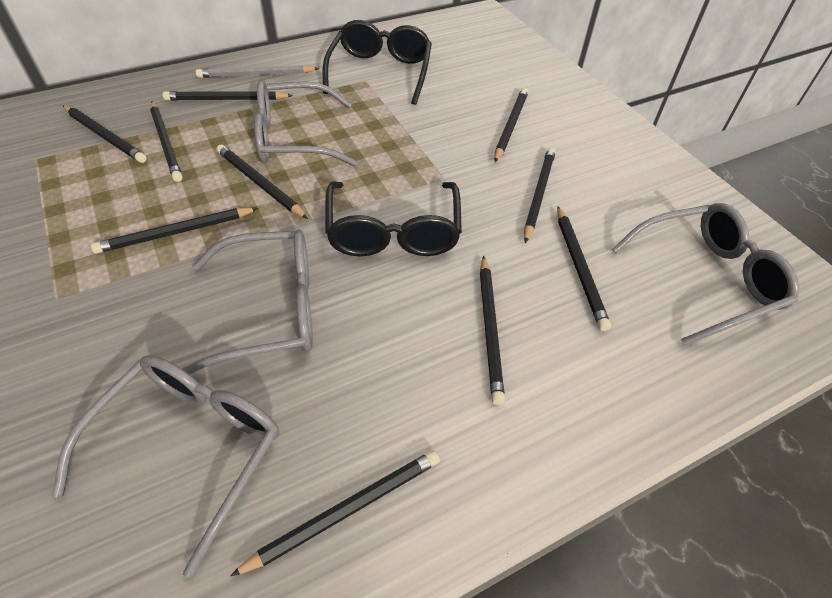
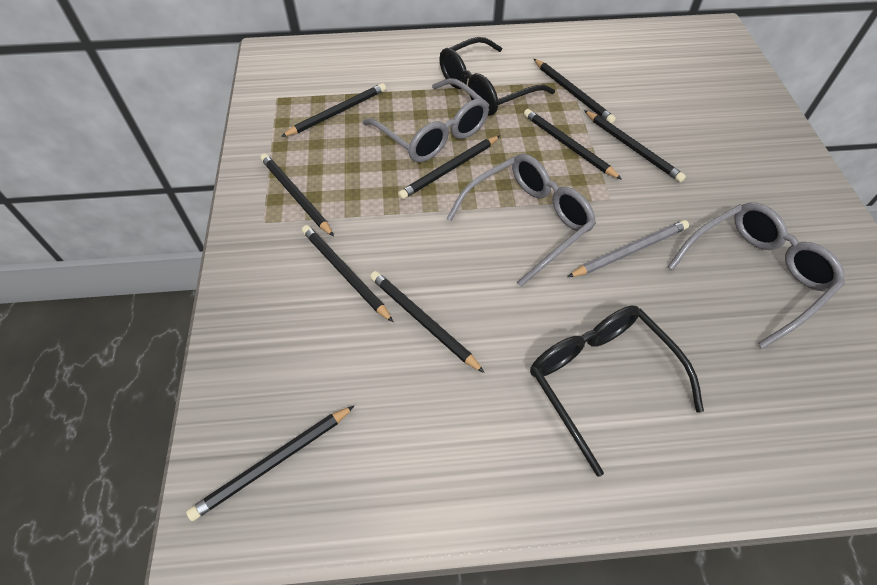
black pencil: [63,105,147,163] [91,208,258,254] [150,102,183,182] [163,91,293,101] [216,145,308,219] [230,450,440,576] [480,256,505,405] [494,88,529,162] [524,147,556,243] [557,206,611,331] = 10 -> [186,406,354,521] [260,153,334,237] [281,83,386,137] [302,225,393,322] [370,271,485,373] [398,136,500,199] [524,109,622,180] [534,59,616,124] [584,110,686,182] = 9
grey glasses: [52,355,279,578] [182,229,313,374] [254,80,358,166] [612,203,800,346] = 4 -> [363,78,489,162] [447,154,596,287] [668,203,845,349] = 3

